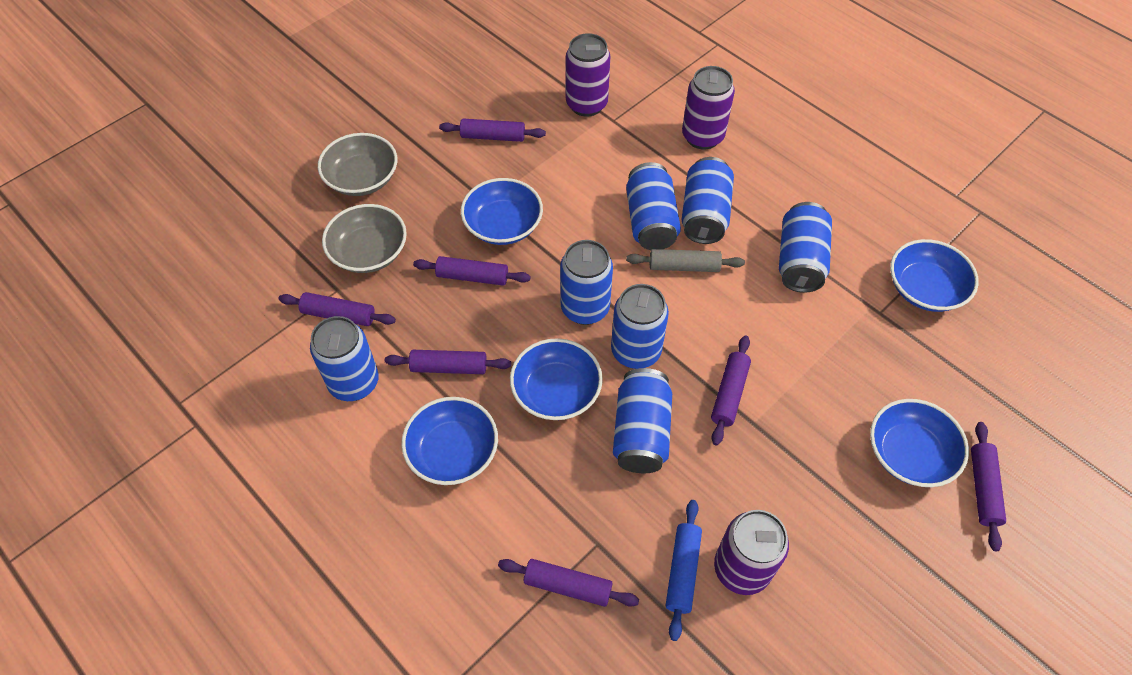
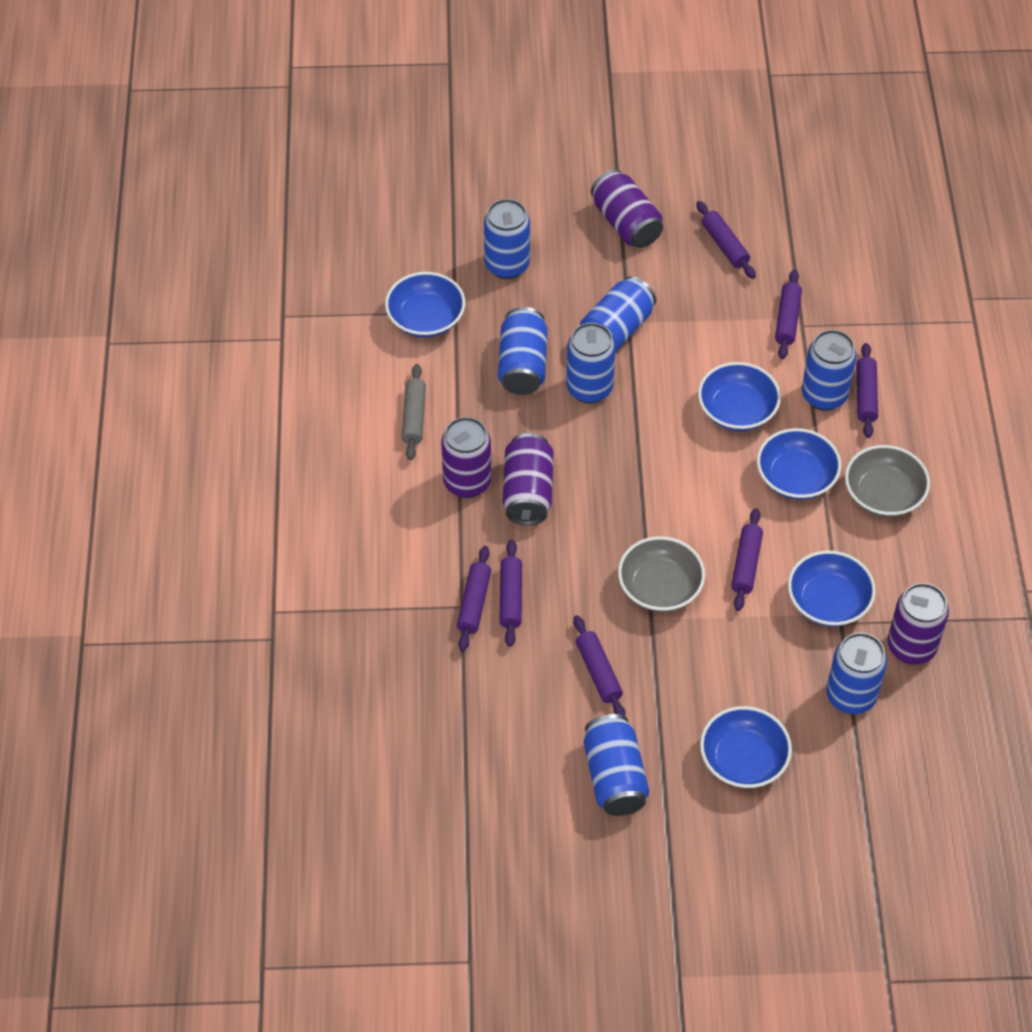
blue rolling pin: [666,500,702,641] = 1 -> none = 0
purple can: [566,33,610,117] [682,66,735,150] [714,510,789,595] = 3 -> [441,417,492,498] [503,433,554,525] [591,169,663,248] [887,583,949,665] = 4

